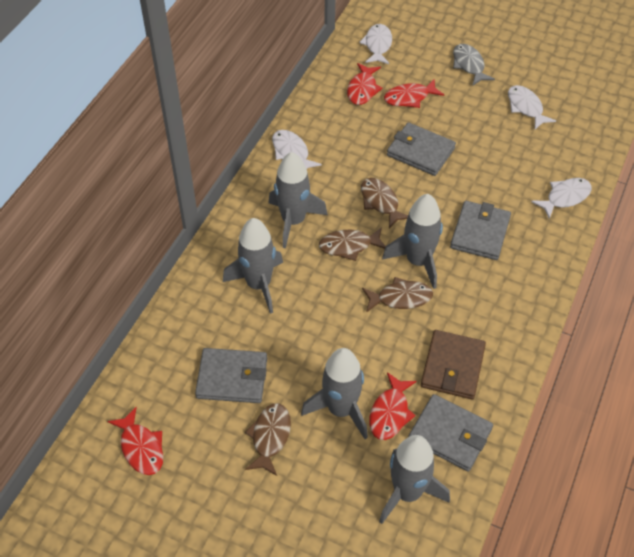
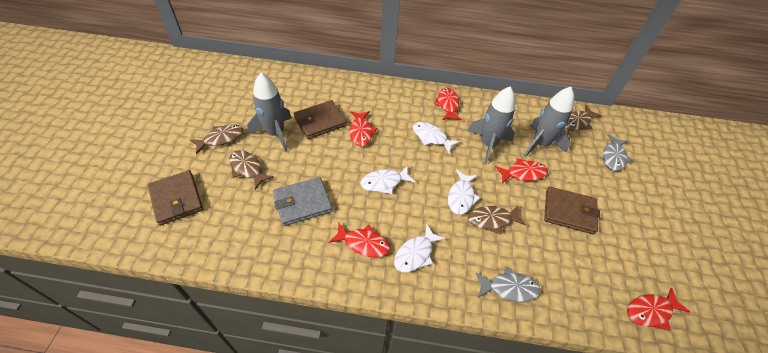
brown wallet: [421,330,486,399] = 1 -> [148,170,203,226] [294,100,347,139] [544,187,600,235] = 3
grey fish: [453,44,495,86] = 1 -> [476,267,541,302] [603,134,633,171] = 2
grey rocket: [223,218,283,314] [269,152,328,248] [301,348,368,439] [379,435,450,524] [382,194,443,289] = 5 -> [247,73,292,152] [467,86,515,164] [524,87,574,157] = 3
grey wallet: [195,348,267,403] [387,122,456,176] [408,394,493,471] [450,201,511,260] = 4 -> [273,177,332,226] = 1
red fish: [107,407,163,475] [347,63,383,105] [369,372,417,440] [384,79,444,108] = 4 -> [329,223,390,257] [349,111,377,147] [434,88,462,120] [495,158,548,184] [627,287,690,330] = 5

